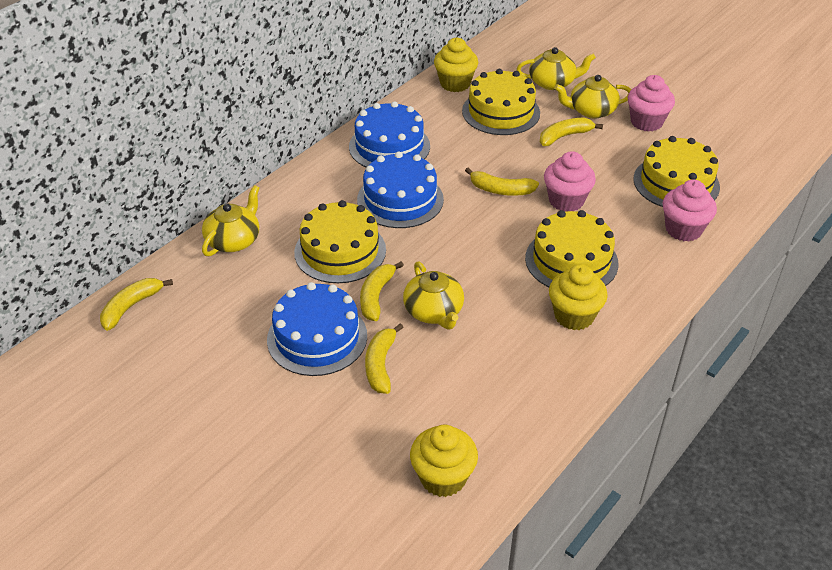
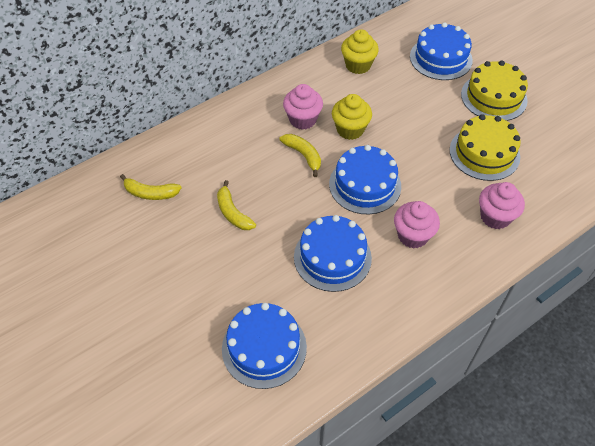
blue cake: [267,282,367,376] [349,101,430,167] [357,151,444,228] = 3 -> [222,303,307,389] [294,215,372,292] [329,145,401,214] [410,22,473,80] = 4
yellow banana: [100,278,173,331] [360,261,404,321] [365,323,404,394] [465,168,539,196] [540,117,603,146] = 5 -> [120,174,181,200] [217,180,256,230] [279,134,321,177] = 3
yellow cake: [294,200,386,283] [462,69,540,135] [525,210,618,287] [633,136,720,207] = 4 -> [450,114,521,181] [461,61,528,121] = 2
yellow cupcake: [410,424,478,497] [434,38,478,92] [549,264,608,330] = 3 -> [332,94,372,140] [341,29,379,74] = 2
yellow teapot: [202,185,259,256] [403,262,464,330] [517,47,596,90] [554,75,631,119] = 4 -> none = 0

